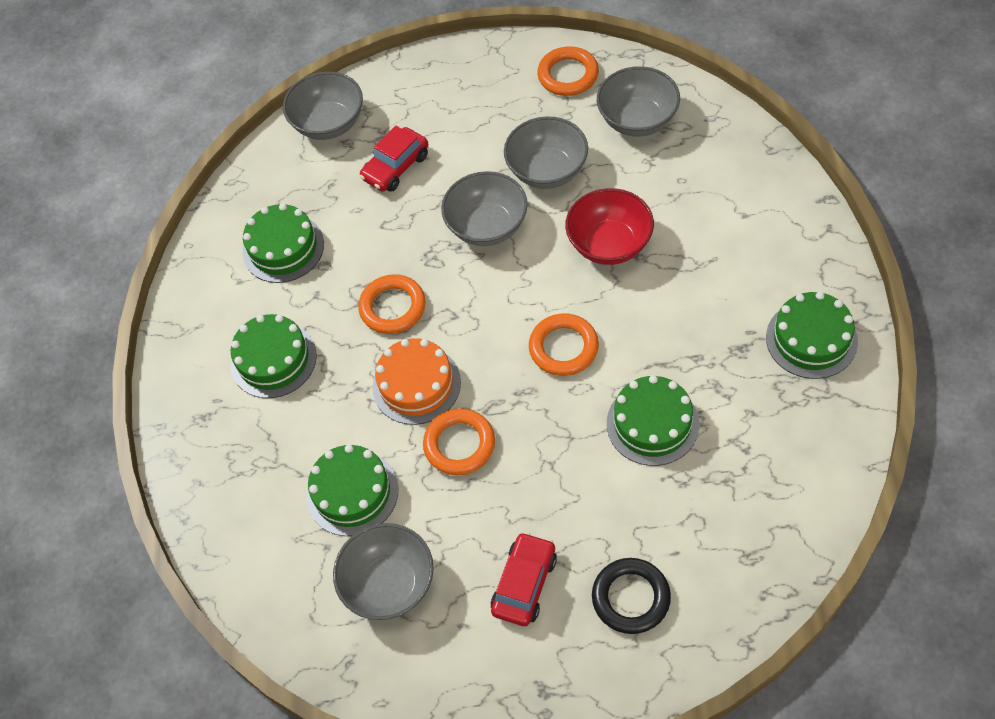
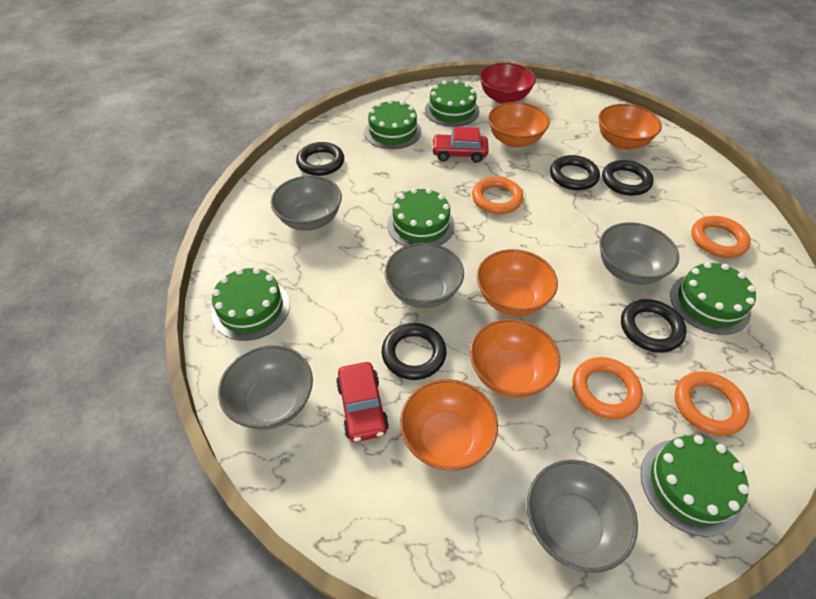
black ring: [592,558,671,634] = 1 -> [296,142,344,176] [382,323,446,380] [550,155,600,190] [602,160,653,196] [621,299,686,353] = 5
green cake: [231,314,317,398] [243,203,324,283] [306,444,399,536] [607,375,699,466] [766,292,858,379] = 5 -> [212,268,290,341] [364,99,421,149] [387,188,455,246] [425,80,480,127] [641,435,749,537] [670,262,756,335] = 6
orange bowl: none = 0 -> [400,379,498,471] [470,319,560,398] [477,249,558,316] [488,102,550,148] [598,104,662,150] = 5
orange cake: [372,338,461,425] = 1 -> none = 0

